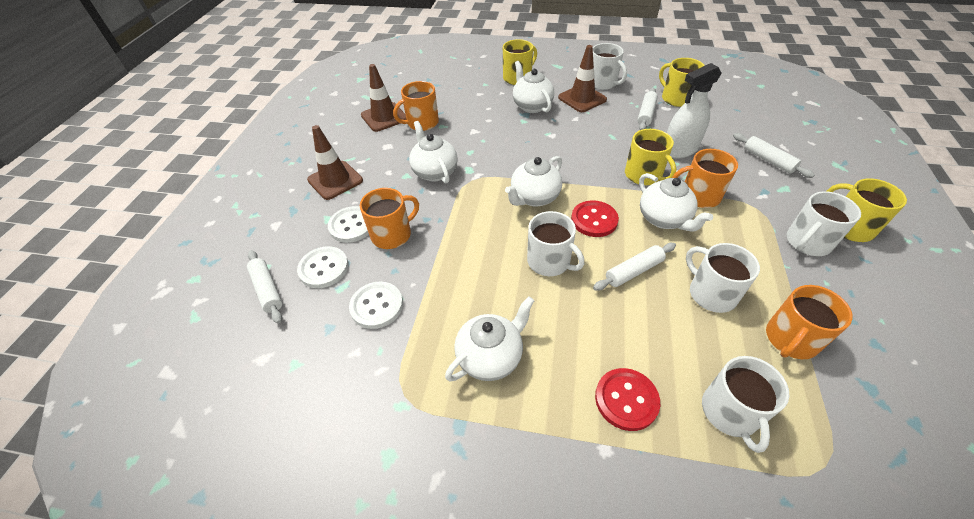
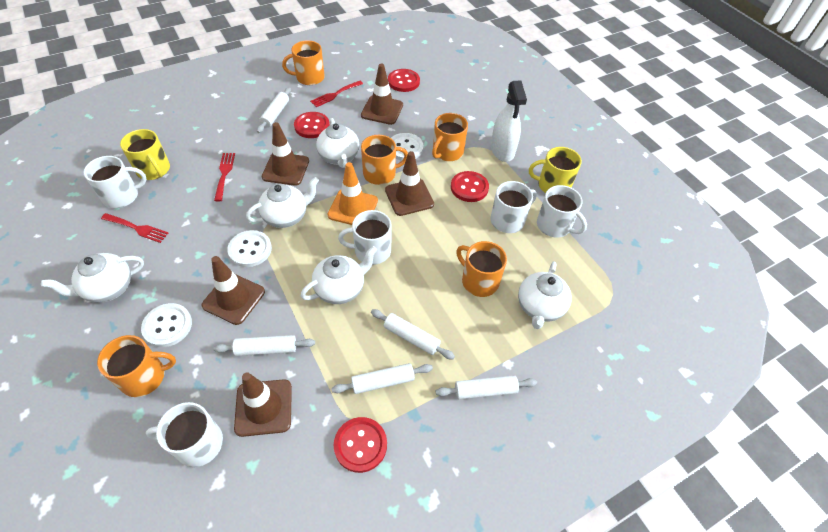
brown traffic cone: [307,125,363,200] [361,64,406,132] [558,45,607,112] = 3 -> [201,256,265,325] [234,372,292,437] [262,122,309,186] [361,64,403,125] [385,151,434,216] = 5
orange mug: [360,188,419,249] [393,81,439,131] [672,149,738,208] [766,285,853,359] = 4 -> [97,335,176,397] [282,41,325,85] [361,135,408,185] [432,113,468,161] [456,241,507,297] = 5
orange traffic cone: none = 0 -> [327,162,378,225] = 1
red button: [571,200,619,237] [595,368,660,431] = 2 -> [294,112,330,138] [334,417,387,473] [388,69,420,92] [451,171,489,202] = 4
red fork: none = 0 -> [101,213,169,243] [214,153,235,201] [310,81,363,107] = 3
white rolling pin: [247,250,282,324] [593,243,676,291] [637,88,658,130] [733,133,815,178] = 4 -> [213,335,315,356] [257,87,291,133] [332,363,433,394] [371,309,455,360] [436,375,537,400] = 5
yellow mug: [503,39,537,85] [625,129,676,185] [659,58,705,107] [826,178,907,242] = 4 -> [120,129,170,180] [529,147,582,193] = 2

